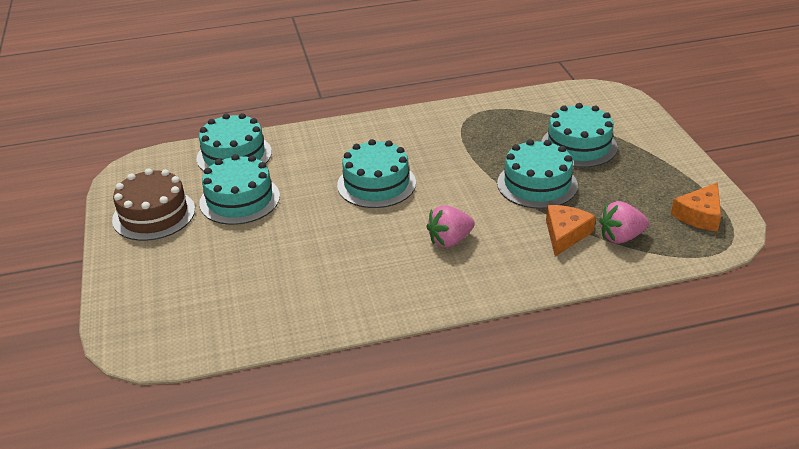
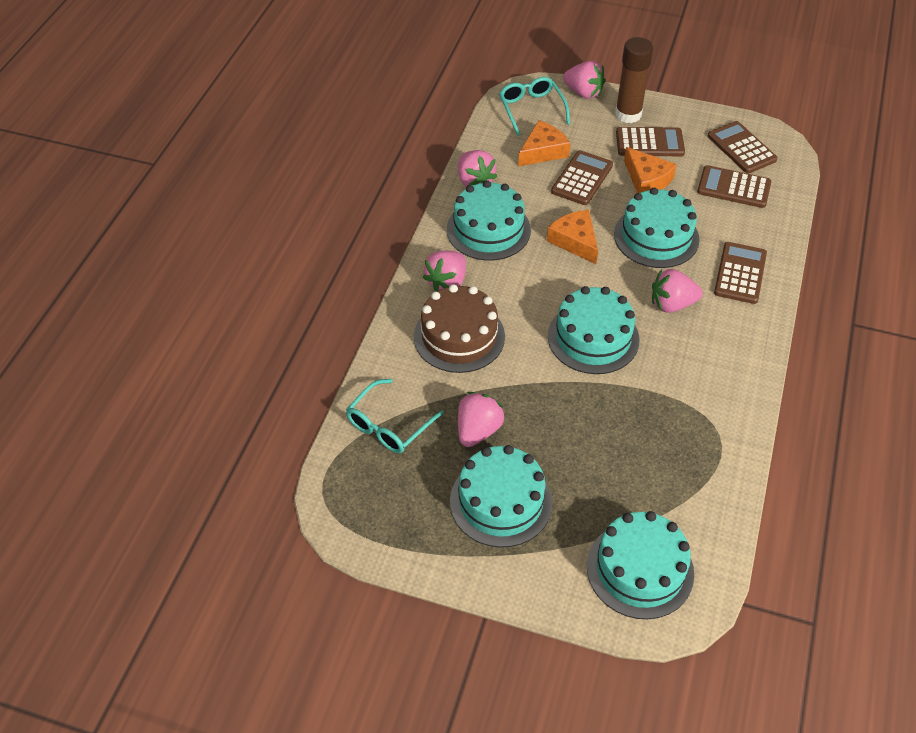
brown calculator: none = 0 -> [551,150,613,205] [616,127,685,156] [697,165,772,208] [708,121,778,173] [714,242,767,304] = 5
brown glue stick: none = 0 -> [615,37,653,123] = 1
orange cheese: [546,205,596,256] [671,183,721,232] = 2 -> [518,120,571,166] [547,210,598,264] [624,147,677,193] = 3
pink strawberry: [426,205,475,248] [599,201,649,244] = 2 -> [423,251,466,292] [458,150,497,187] [458,392,505,447] [563,61,606,99] [652,269,703,313] = 5
turquoise glasses: none = 0 -> [346,379,444,453] [499,77,570,136] = 2

